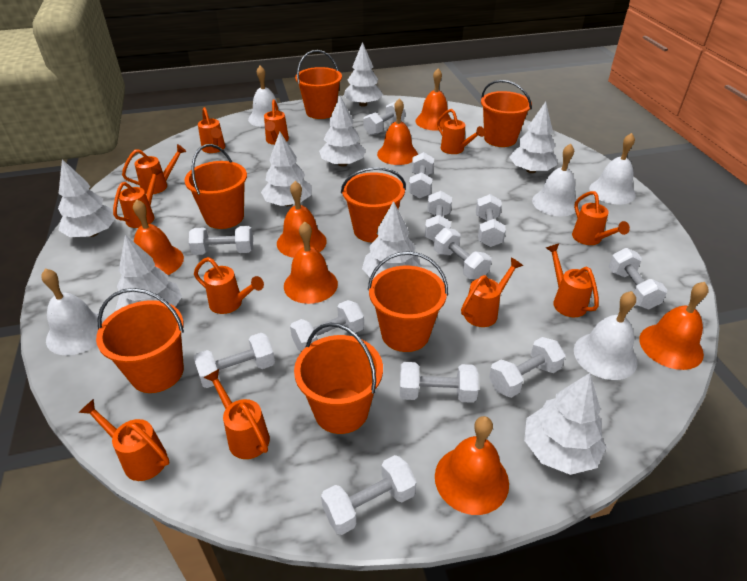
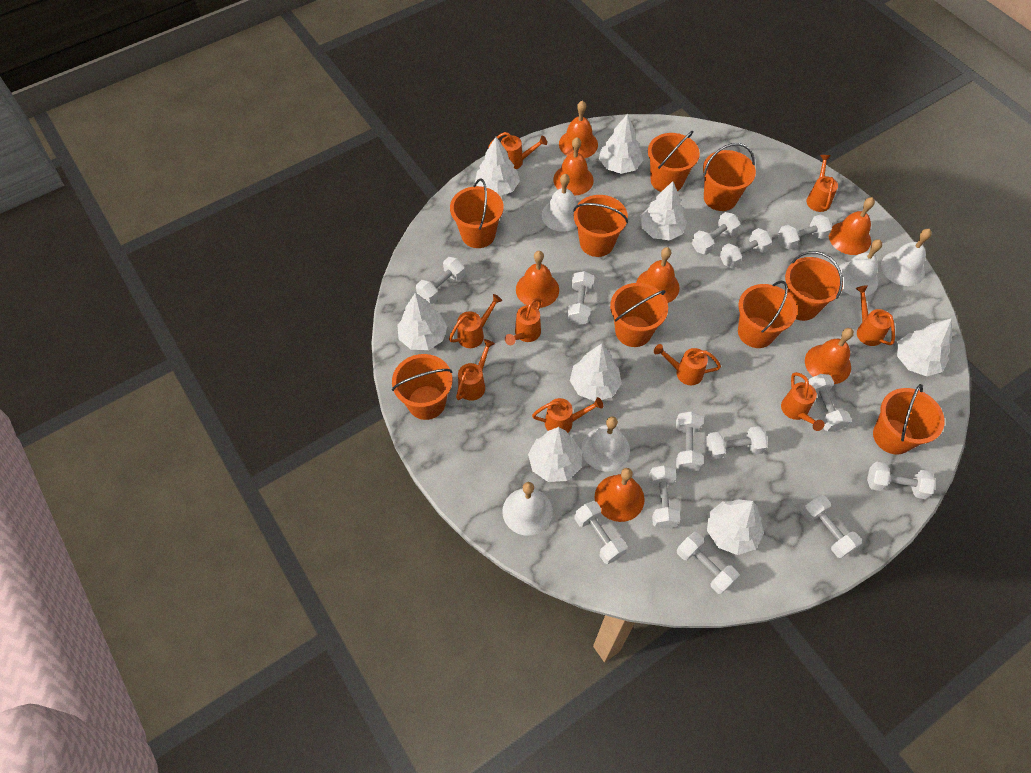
orange bucket: [96,288,184,393] [184,144,247,229] [294,323,383,434] [295,50,342,119] [341,167,406,243] [368,251,448,352] [481,80,532,147] = 7 -> [392,354,452,420] [450,178,504,248] [573,195,628,257] [610,283,668,347] [648,131,700,192] [703,143,756,211] [738,281,797,348] [785,251,843,321] [873,384,945,455] = 9
orange watering can: [78,399,169,481] [113,167,162,228] [122,144,187,194] [194,257,264,314] [198,107,225,153] [203,369,270,459] [264,99,289,145] [437,109,485,154] [461,258,523,327] [546,243,599,317] [572,191,630,245] = 11 -> [449,294,502,348] [456,339,495,401] [488,132,547,169] [505,298,541,345] [532,397,603,433] [654,344,721,385] [781,372,825,431] [807,155,838,212] [856,285,895,346] = 9
white dumbbell: [189,226,253,255] [194,333,275,388] [290,300,364,352] [321,455,416,535] [364,102,405,135] [400,362,479,403] [409,152,434,199] [425,191,452,241] [434,228,491,280] [476,194,506,247] [489,337,566,398] [609,248,667,310] = 12 -> [416,257,465,304] [567,271,595,325] [574,501,627,564] [649,465,680,529] [676,411,703,472] [677,532,739,594] [691,212,741,255] [705,426,768,460] [720,228,772,268] [777,214,832,250] [801,495,862,558] [808,374,851,432] [867,462,936,499] = 13

